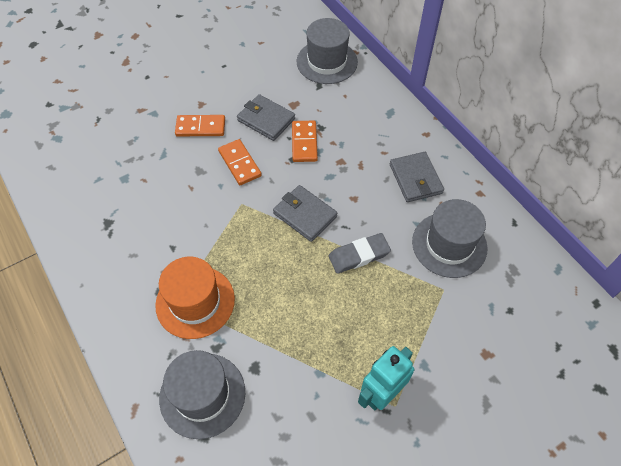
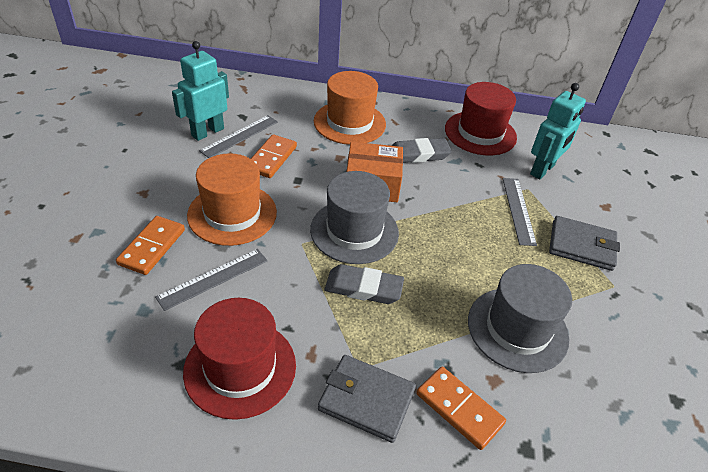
grey eraser: [329,233,391,274] = 1 -> [324,264,404,304] [392,138,452,163] = 2
grey hat: [159,350,245,439] [297,18,358,84] [412,199,488,278] = 3 -> [310,171,399,264] [468,264,572,373] = 2
grey ruler: none = 0 -> [155,249,268,311] [199,115,278,158] [503,178,537,246] = 3
grey wallet: [237,94,295,141] [273,185,337,242] [390,152,444,202] = 3 -> [318,355,416,443] [549,216,620,271] = 2
orange box: none = 0 -> [347,142,403,202] = 1
orange hat: [155,257,235,339] = 1 -> [187,153,277,246] [314,71,386,145] = 2
red hat: none = 0 -> [183,298,296,420] [445,82,517,155] = 2
turquoise robot: [358,346,414,410] = 1 -> [172,41,229,141] [530,83,586,179] = 2

